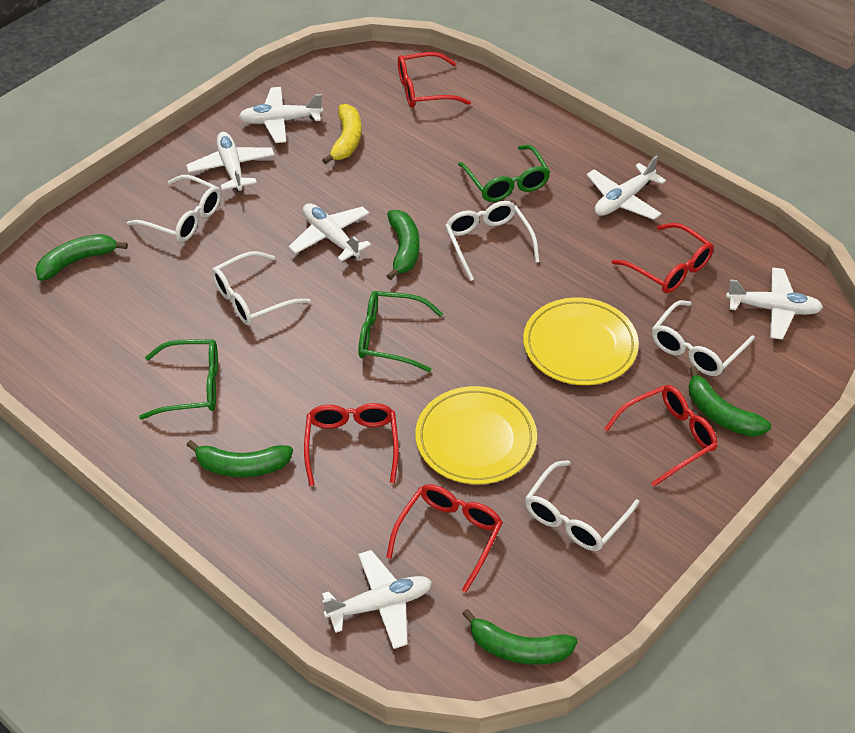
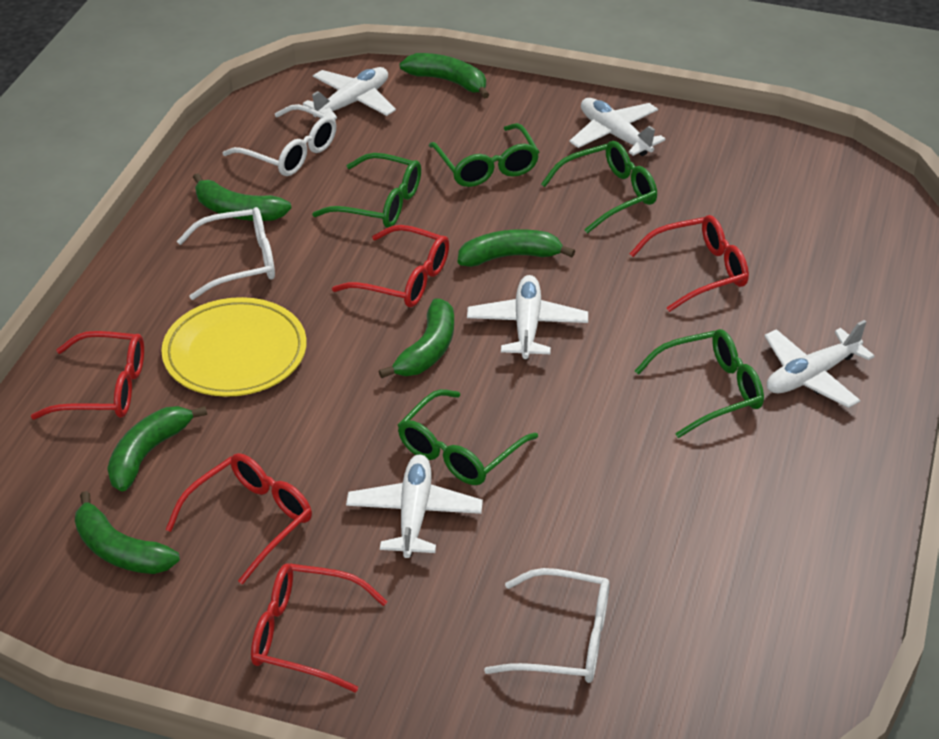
green banana: [35,234,128,281] [186,440,293,477] [387,210,419,280] [462,609,578,665] [689,366,771,437] = 5 -> [75,491,180,574] [107,406,207,492] [193,173,291,221] [378,298,454,379] [400,53,489,99] [458,229,575,267] = 6
green glasses: [139,340,218,420] [359,291,443,372] [458,145,550,202] = 3 -> [312,153,421,228] [398,389,538,485] [429,123,539,187] [541,141,657,233] [635,329,764,438] = 5
white glasses: [127,175,221,242] [212,251,311,325] [445,201,540,281] [525,460,639,551] [652,300,755,376] = 5 -> [177,207,275,300] [223,104,336,176] [484,568,610,683] = 3
white plane: [186,132,274,191] [239,87,323,143] [289,203,371,262] [322,550,432,649] [587,155,666,220] [726,267,823,340] = 6 -> [303,67,396,119] [346,454,483,558] [467,275,588,359] [569,98,665,156] [765,320,875,408] = 5
yellow banana: [322,104,362,164] = 1 -> none = 0
yellow plate: [415,386,537,484] [523,297,639,385] = 2 -> [161,297,307,397] = 1

